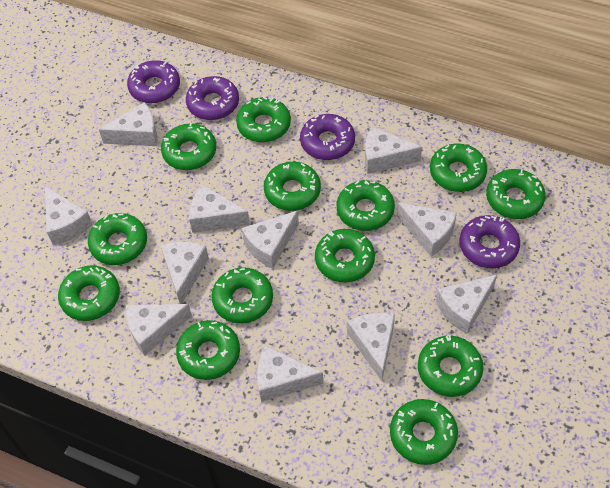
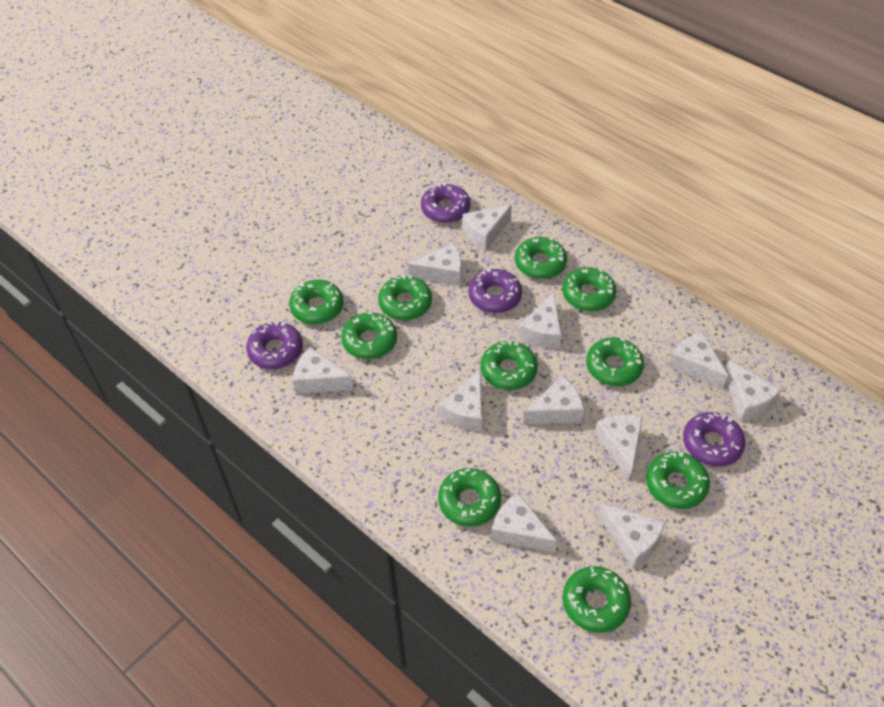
green donut: [58,265,120,321] [88,213,147,265] [161,123,216,170] [176,320,240,380] [211,267,273,324] [236,97,291,142] [264,162,321,211] [315,229,375,282] [337,180,395,231] [390,399,458,465] [418,335,484,397] [430,144,487,192] [486,169,546,219] = 13 -> [289,280,344,324] [341,312,397,359] [378,275,432,320] [438,468,501,527] [481,341,538,390] [515,237,567,279] [562,267,617,311] [562,566,631,633] [586,337,644,386] [646,452,710,509] = 10

